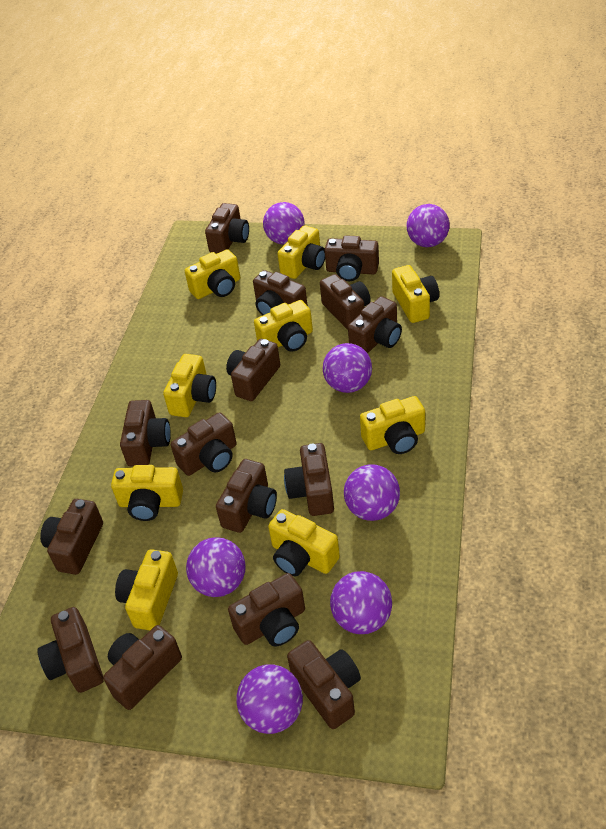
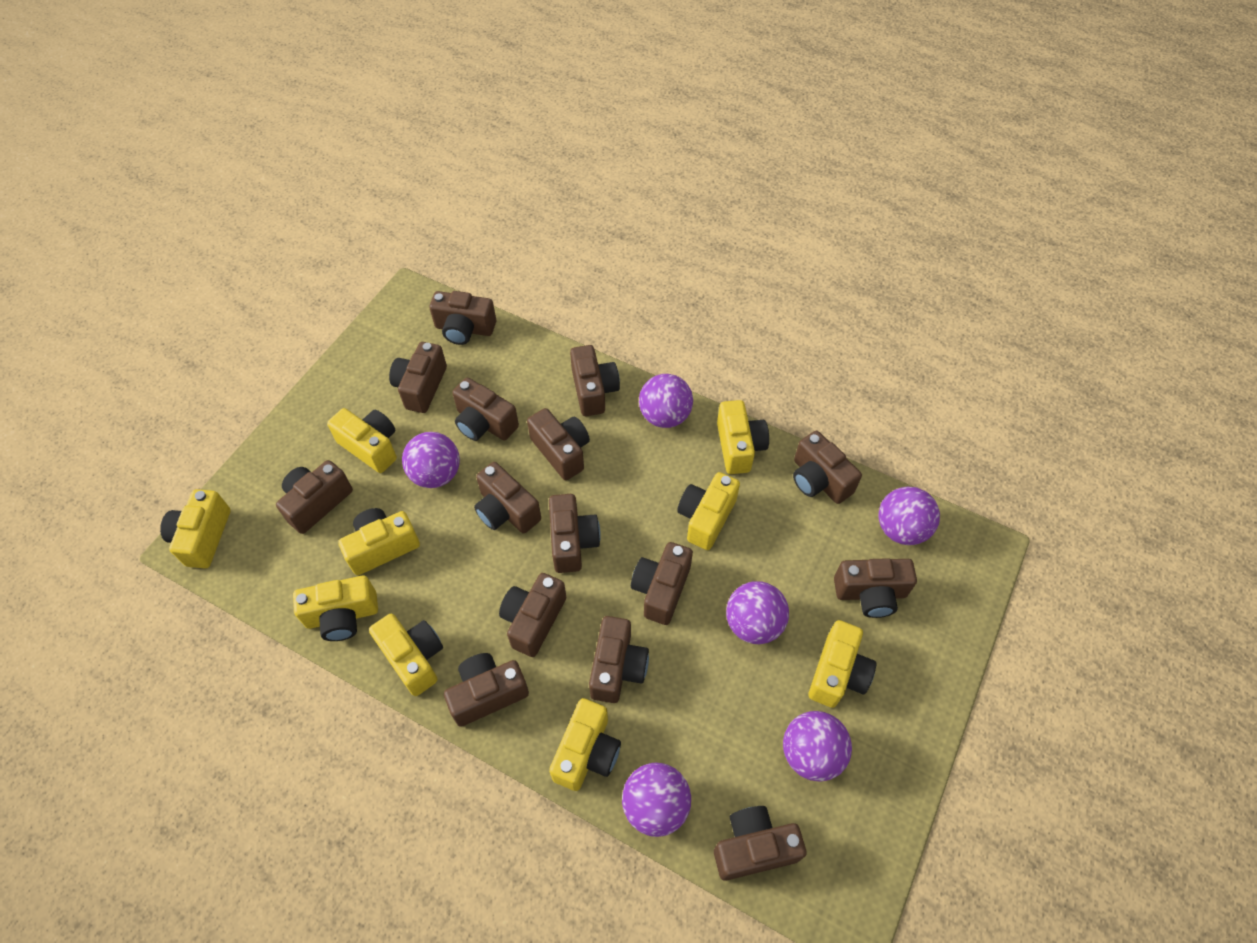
purple ball: [186,537,246,597] [237,664,303,734] [263,202,305,244] [323,343,372,393] [330,571,392,634] [344,464,400,521] [407,204,449,247] = 7 -> [402,432,460,488] [622,763,691,837] [639,374,693,428] [726,581,789,644] [783,711,852,782] [878,487,940,545] = 6

